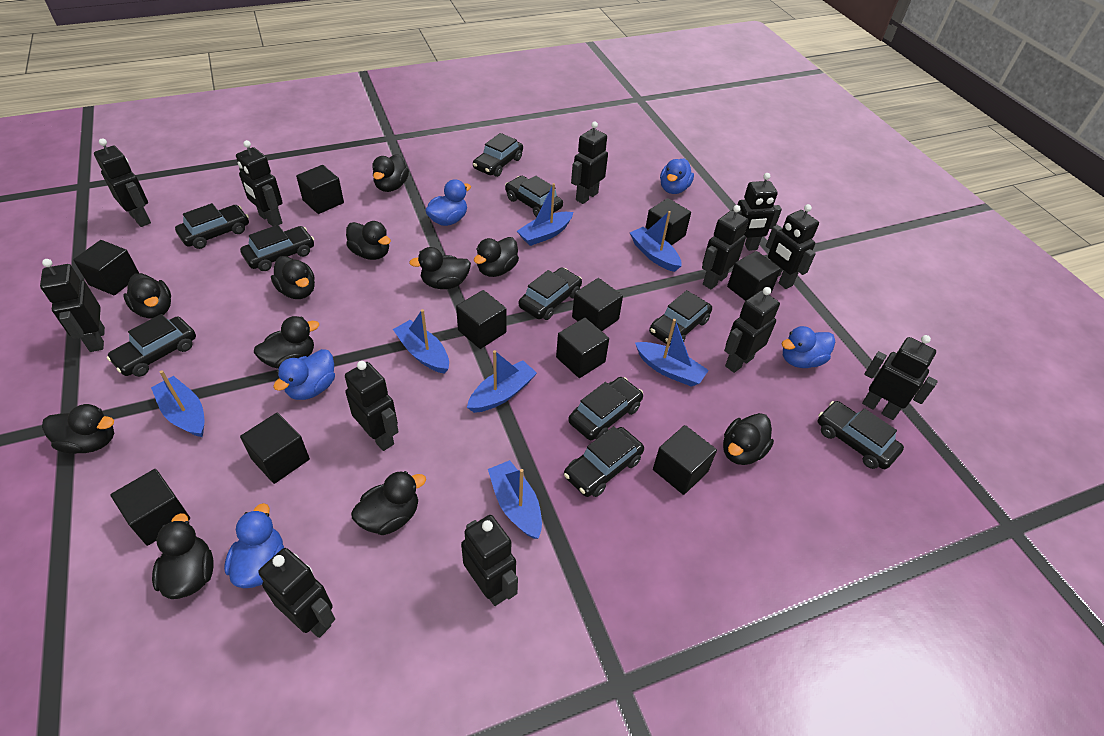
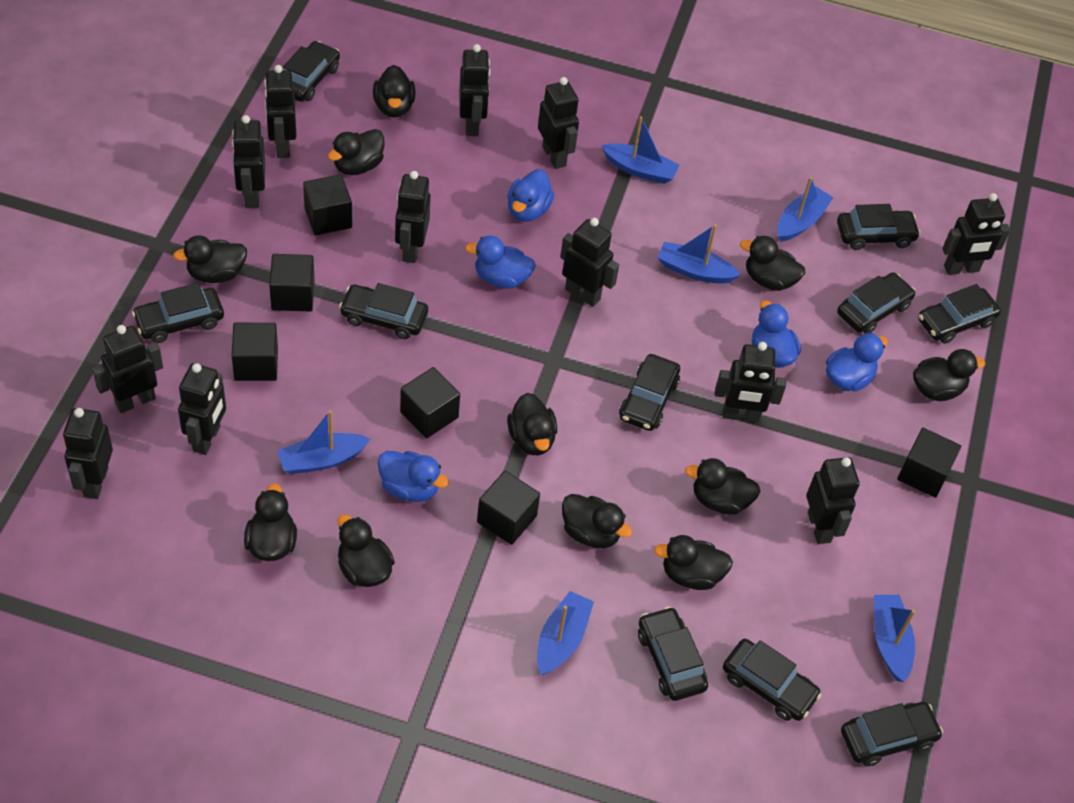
black cube: [73,240,139,296] [111,469,190,546] [240,413,310,484] [296,165,344,214] [456,290,506,349] [556,318,609,378] [572,278,623,331] [645,198,691,246] [653,425,717,495] [727,251,781,301] = 10 -> [232,323,278,381] [269,254,315,311] [303,174,352,235] [400,367,460,438] [477,471,540,545] [897,428,961,498] = 6
blue boat: [151,370,204,437] [393,309,449,374] [467,350,537,413] [488,460,542,539] [517,183,573,246] [630,211,682,272] [635,319,709,387] = 7 -> [277,410,370,474] [537,591,594,675] [601,116,680,184] [658,224,741,284] [777,177,833,242] [874,595,916,682] = 6

